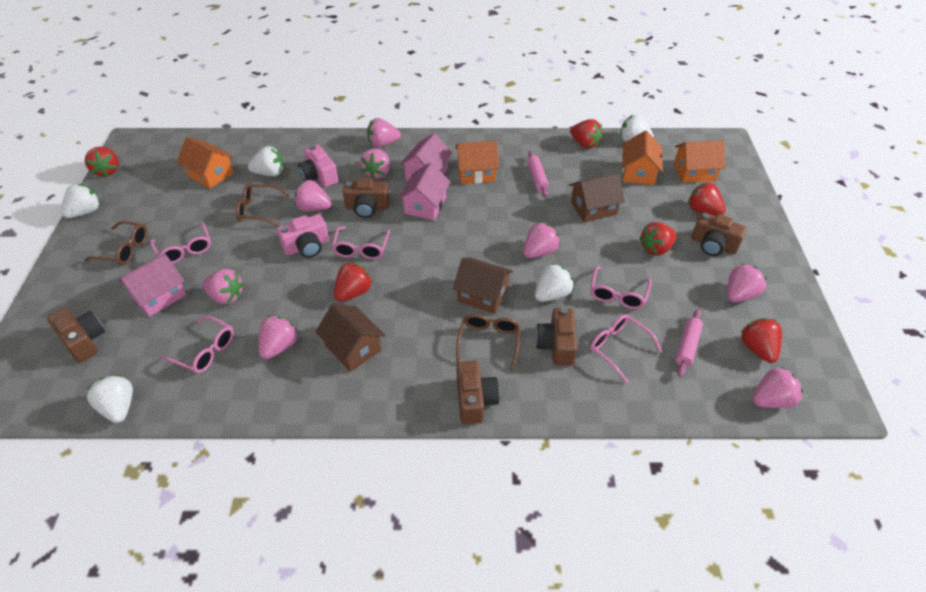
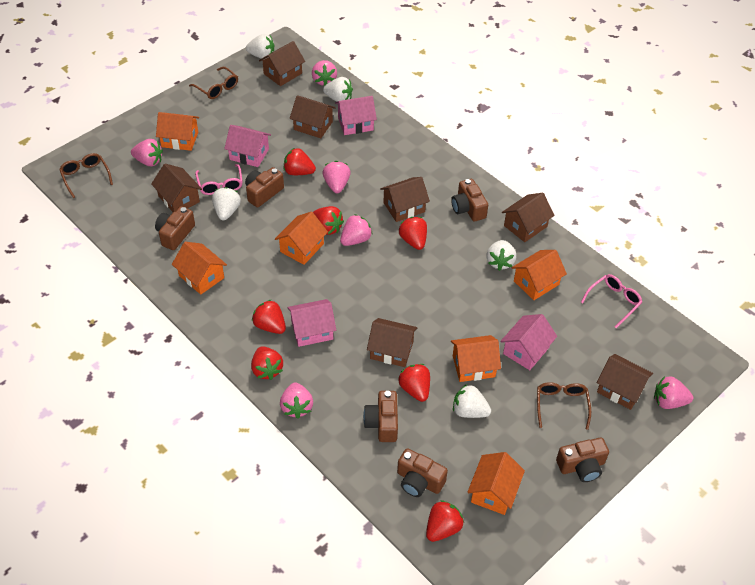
brown camera: [47,308,105,363] [343,178,390,218] [457,361,500,424] [535,307,577,366] [692,212,747,256] = 5 -> [155,206,195,250] [245,167,284,207] [363,391,398,442] [397,448,448,497] [451,179,488,222] [556,437,609,482] = 6
brown house: [315,304,385,372] [453,257,513,314] [569,173,625,222] = 3 -> [151,163,202,212] [259,41,305,86] [290,95,336,138] [367,318,417,367] [380,177,430,222] [502,193,554,242] [597,354,653,410] = 7
orange house: [177,137,234,189] [455,141,499,184] [622,130,663,185] [674,140,725,183] = 4 -> [156,112,199,151] [172,242,227,295] [275,212,328,265] [451,335,501,382] [467,452,525,515] [512,250,567,300] = 6
pink camera: [277,214,329,258] [298,144,338,187] = 2 -> none = 0
pink glasses: [150,222,211,264] [161,316,234,373] [332,226,390,259] [590,266,652,309] [590,314,662,383] = 5 -> [195,164,243,195] [581,274,642,328] = 2
pink house: [118,253,187,317] [398,162,450,220] [400,133,452,181] = 3 -> [224,125,271,167] [287,299,336,347] [335,96,377,135] [500,314,557,370] = 4
pink rolling pin: [527,151,549,197] [676,309,703,377] = 2 -> none = 0
pink strawberry: [202,269,244,305] [259,315,299,359] [294,180,332,211] [360,149,390,179] [367,118,401,148] [523,222,560,258] [727,264,767,303] [752,367,803,408] = 8 -> [131,139,163,166] [280,383,313,419] [312,60,337,86] [322,161,351,193] [340,214,372,246] [654,376,693,409] = 6
red strawberry: [85,146,119,177] [334,262,373,302] [570,119,603,149] [639,222,677,256] [688,182,726,216] [741,318,782,363] = 6 -> [251,346,283,380] [252,300,286,334] [284,148,316,175] [313,206,344,235] [399,217,427,250] [399,364,430,402] [426,500,464,542] = 7

